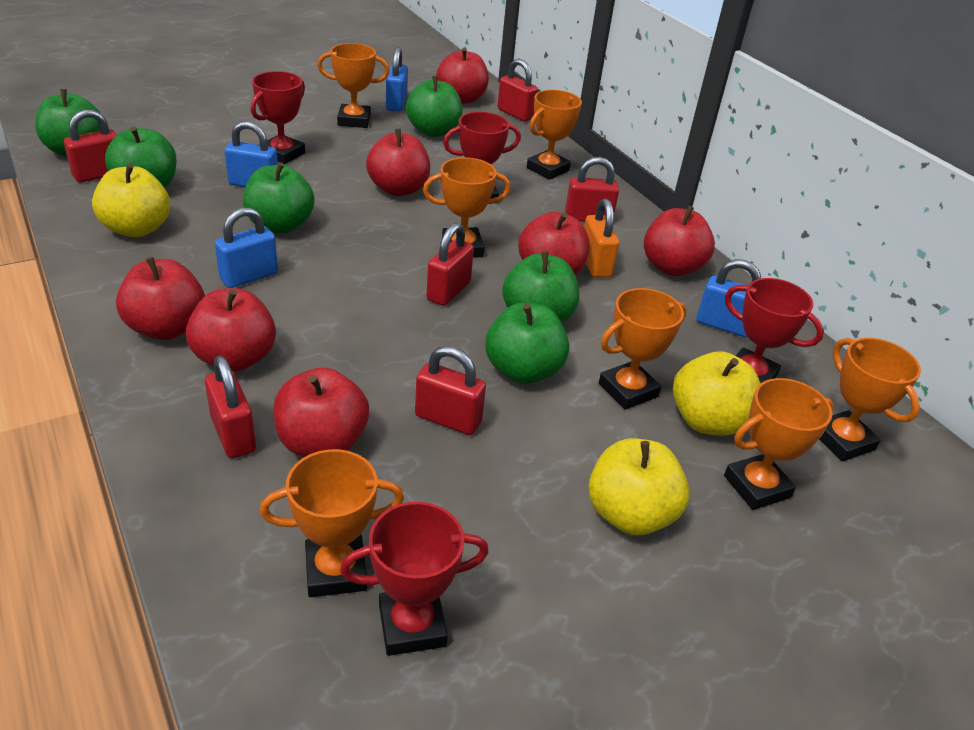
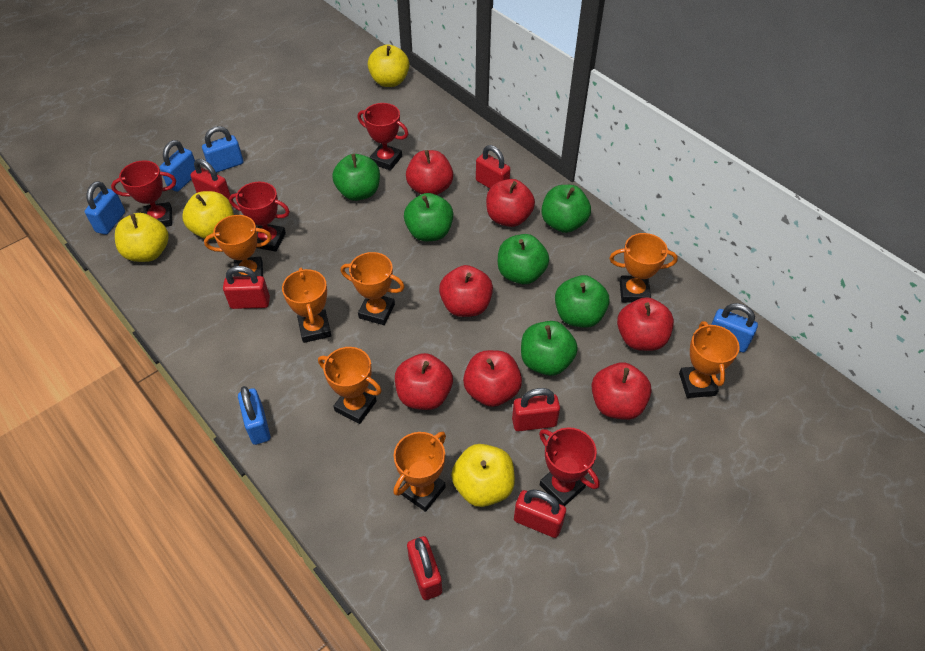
blue padlock: [215,207,278,288] [225,121,278,187] [386,47,408,112] [697,259,761,337] = 4 -> [85,181,125,235] [160,140,195,192] [202,126,243,173] [238,386,270,445] [711,303,758,353] = 5
orange padlock: [584,199,619,278] = 1 -> none = 0
yellow apple: [92,164,170,237] [588,438,689,535] [673,351,761,436] = 3 -> [115,213,169,262] [182,191,234,240] [368,44,409,87] [451,444,515,507] = 4

